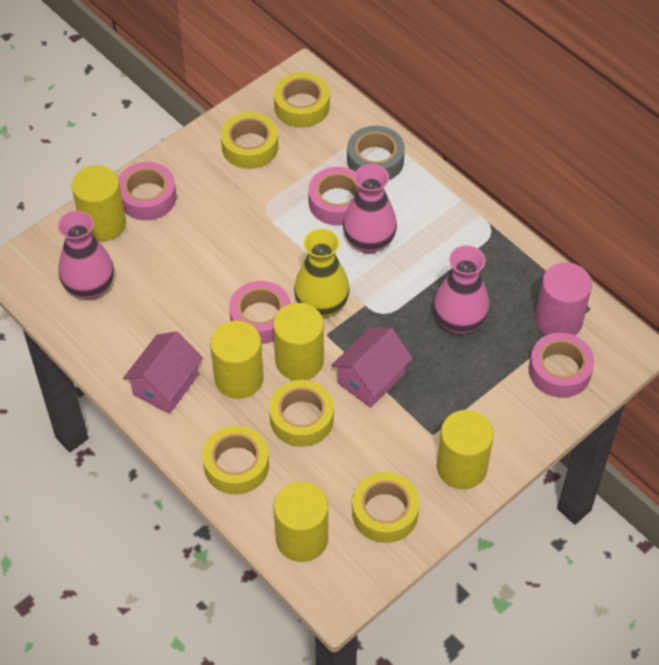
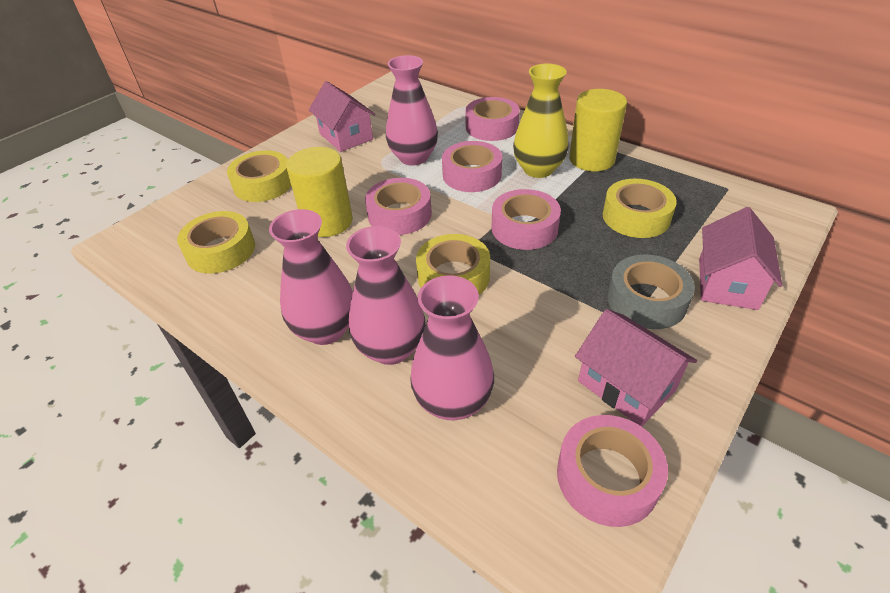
pink cylinder: [535,262,592,335] = 1 -> none = 0
pink house: [123,331,203,414] [331,328,413,408] = 2 -> [309,81,375,152] [575,309,697,427] [699,207,783,310] = 3
pink tape: [118,162,177,220] [229,281,291,344] [308,167,359,226] [529,333,595,398] = 4 -> [365,178,432,235] [442,141,502,192] [465,97,520,141] [492,189,561,250] [557,415,668,527] = 5
pink vase: [58,211,114,299] [343,164,397,253] [433,245,490,334] = 3 -> [269,209,353,345] [346,226,426,365] [386,55,438,166] [410,275,494,420] = 4
yellow cylinder: [72,165,126,241] [210,321,264,399] [273,303,324,380] [274,482,328,562] [437,410,494,489] = 5 -> [286,147,353,237] [569,89,627,171] = 2
yellow tape: [202,426,269,494] [221,112,278,169] [269,380,334,447] [274,72,330,128] [352,472,420,543] = 5 -> [177,211,255,274] [227,150,291,202] [416,234,490,295] [603,179,677,238] = 4

